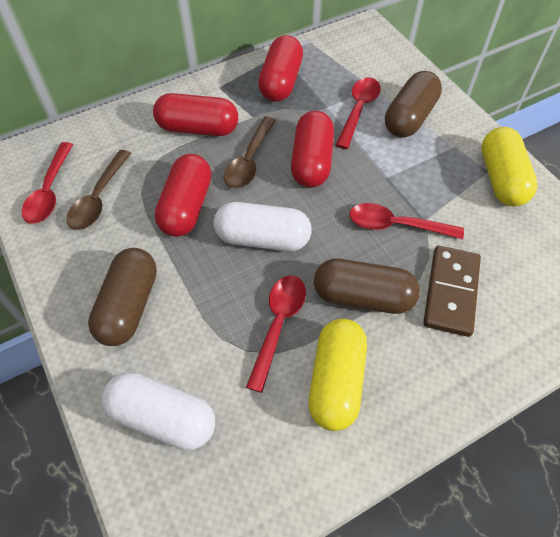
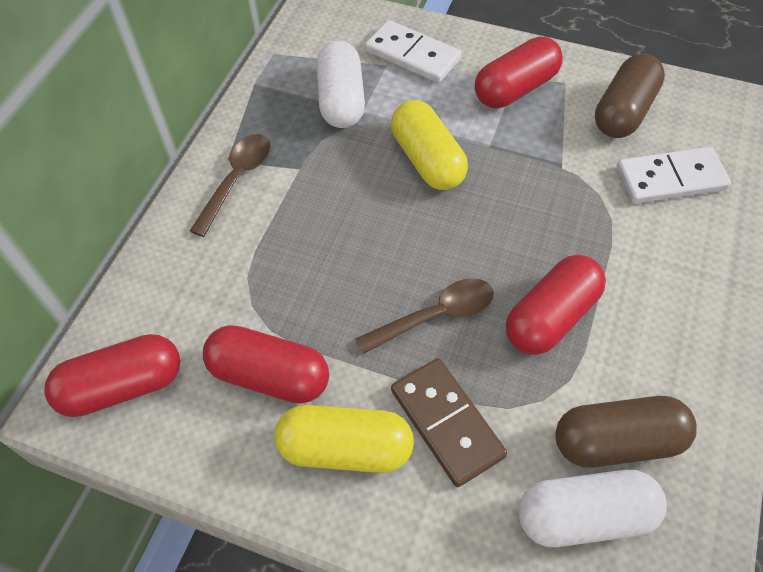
brown capsule: [88,248,157,346] [314,259,420,314] [385,71,442,138] = 3 -> [555,396,697,468] [595,54,665,138] = 2
red spoon: [22,142,73,224] [246,275,306,393] [336,77,381,149] [349,203,464,239] = 4 -> none = 0
white domino: none = 0 -> [365,20,461,83] [617,147,731,204] = 2

